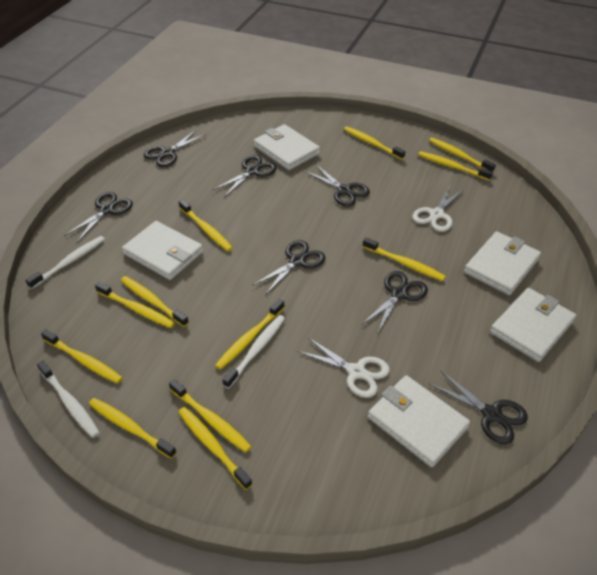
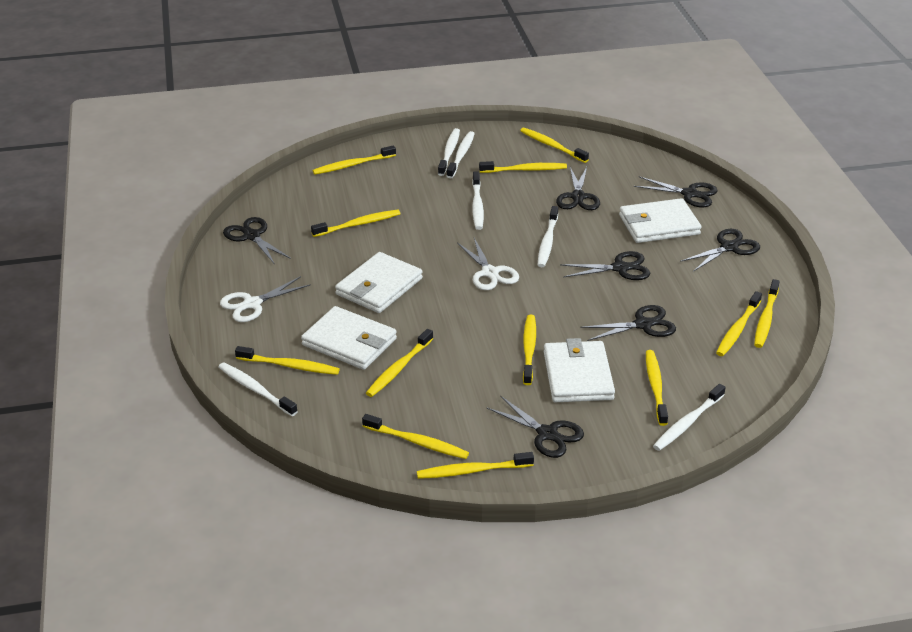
white toothbrush: [25,236,105,289] [37,360,100,438] [222,315,285,389] = 3 -> [219,362,298,416] [438,128,460,176] [447,131,475,178] [472,172,484,230] [538,206,558,267] [653,384,726,451] = 6
white wallet: [122,221,203,280] [254,124,320,170] [368,375,470,467] [464,231,541,295] [490,288,576,362] = 5 -> [301,306,397,370] [335,252,423,313] [544,338,615,402] [619,198,701,243] = 4

